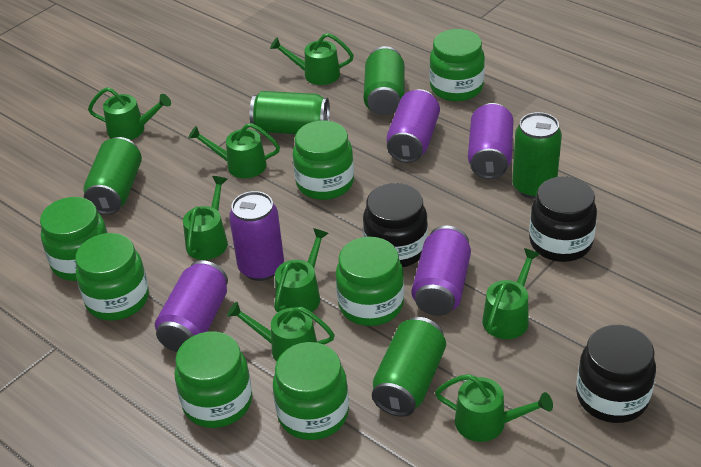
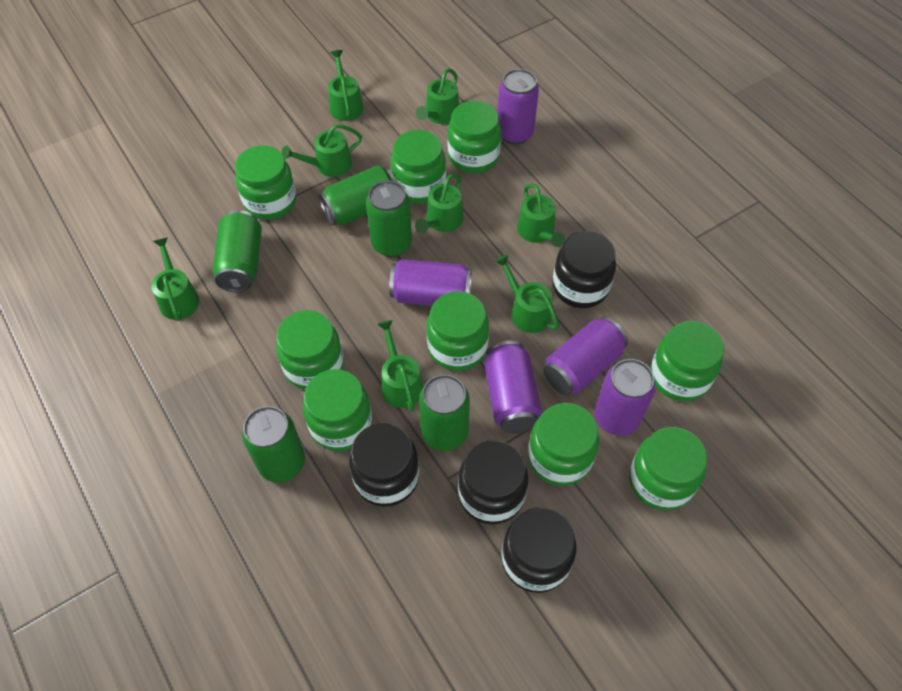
black jar: [363,183,428,267] [529,176,597,262] [576,325,656,423] = 3 -> [349,423,419,507] [458,440,528,524] [502,507,576,593] [553,231,616,308] = 4
green jar: [40,197,108,281] [75,233,149,320] [175,332,252,428] [273,342,349,440] [293,120,354,200] [336,237,404,326] [429,29,485,101] = 7 -> [235,145,296,220] [276,310,344,390] [303,369,372,451] [391,130,446,204] [427,291,489,371] [448,101,501,173] [528,403,599,486] [629,427,707,510] [651,321,724,401] = 9

